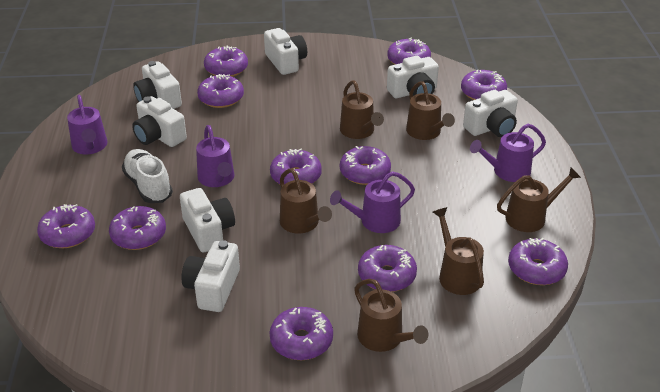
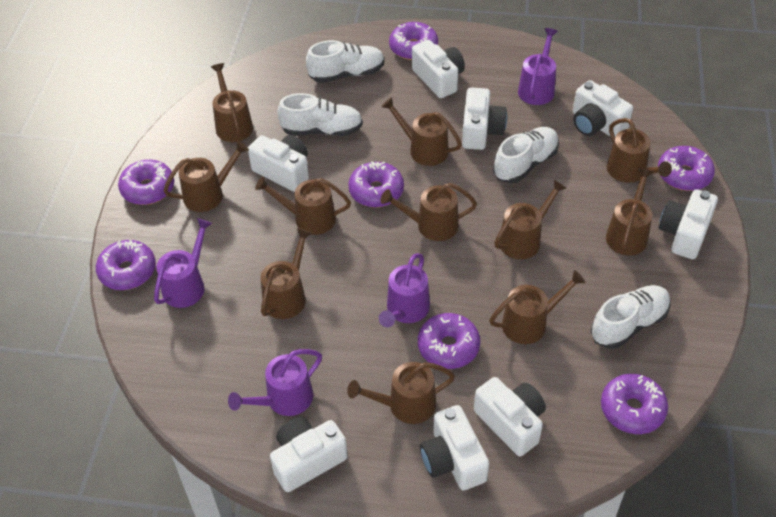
brown watering can: [280,168,332,234] [340,80,384,139] [354,279,428,352] [406,81,455,140] [433,207,484,295] [497,167,581,232] = 6 -> [163,141,249,212] [211,63,253,142] [255,176,351,235] [260,228,312,319] [347,362,455,424] [381,97,462,166] [381,183,477,241] [490,270,585,344] [494,179,566,259] [606,168,654,256] [607,118,672,183] = 11
purple donut: [37,204,95,248] [109,206,166,250] [197,74,244,108] [204,46,248,77] [269,307,333,360] [270,149,322,184] [340,146,391,185] [358,245,417,292] [387,38,431,65] [461,69,507,100] [508,238,568,285] = 11 -> [96,240,156,290] [118,160,174,205] [348,161,404,208] [389,22,438,60] [418,313,480,369] [601,374,668,434] [658,146,715,191] = 7
white camera: [132,96,187,147] [133,61,182,109] [180,188,235,252] [181,240,240,312] [264,28,307,75] [387,56,439,98] [463,90,518,137] = 7 -> [248,135,309,192] [270,417,348,492] [412,40,465,98] [420,405,489,490] [462,87,507,150] [474,377,546,457] [573,80,633,137] [659,189,718,259] = 8
white shoe: [122,149,173,203] = 1 -> [277,93,363,136] [306,40,385,83] [493,127,559,183] [591,285,671,349] = 4

